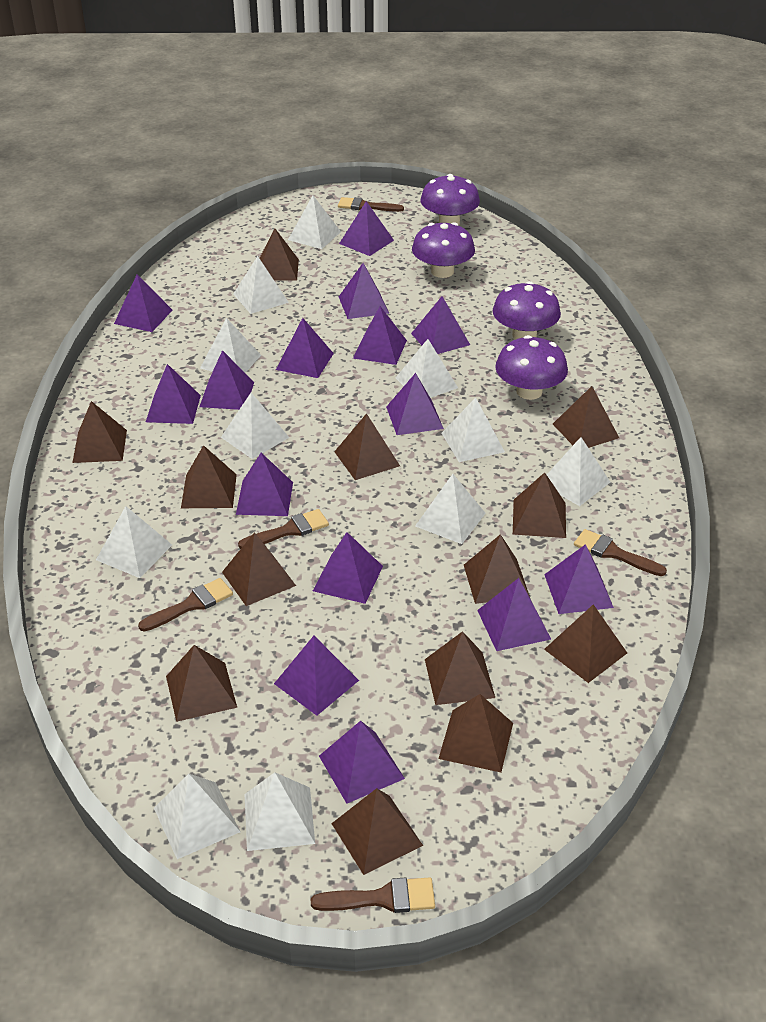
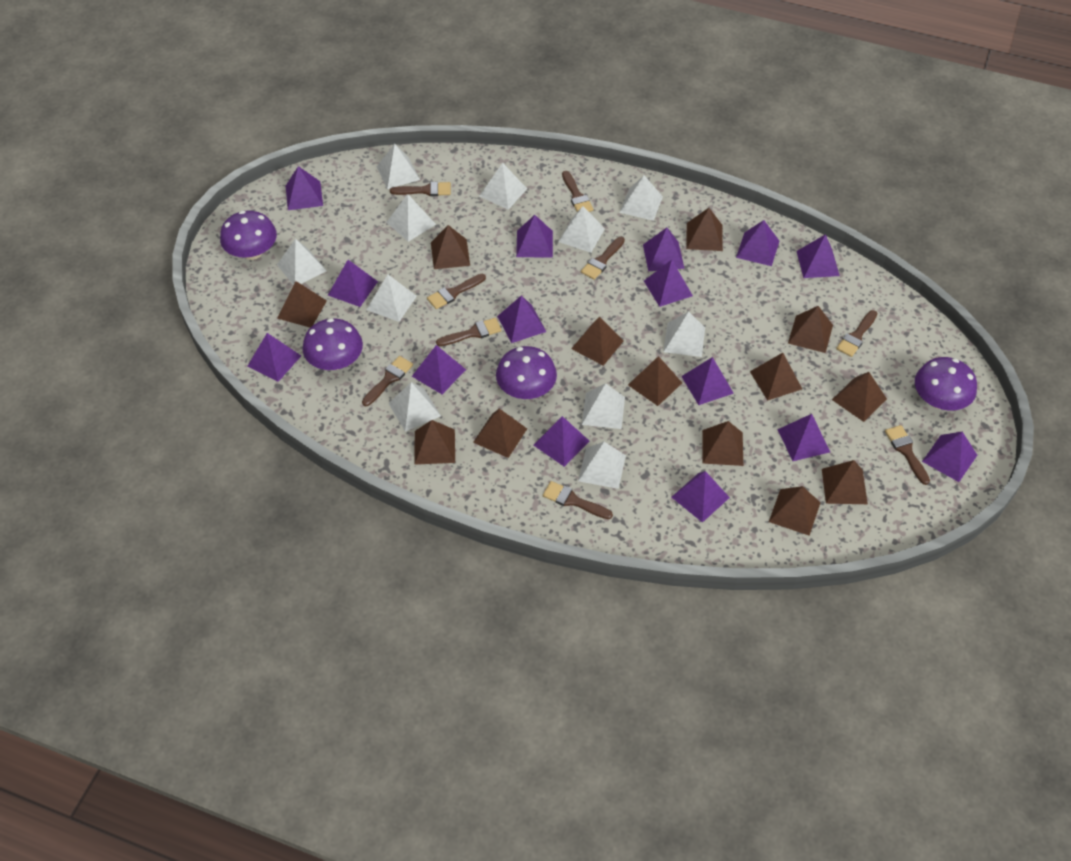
brown brush: [138,578,233,632] [238,509,329,549] [311,877,435,913] [338,197,404,212] [574,529,667,576] = 5 -> [362,356,413,406] [390,182,451,196] [427,274,486,309] [436,318,502,346] [543,481,613,519] [562,171,594,212] [581,237,625,280] [836,310,877,357] [885,425,930,485] = 9

